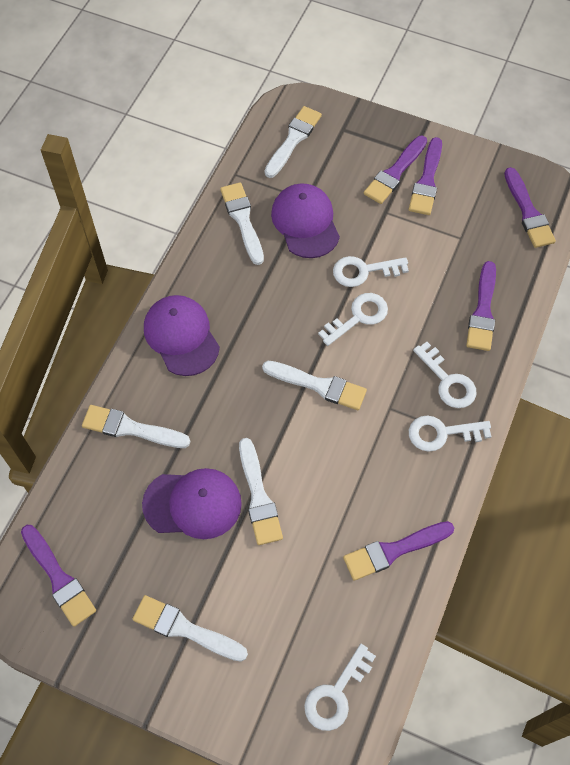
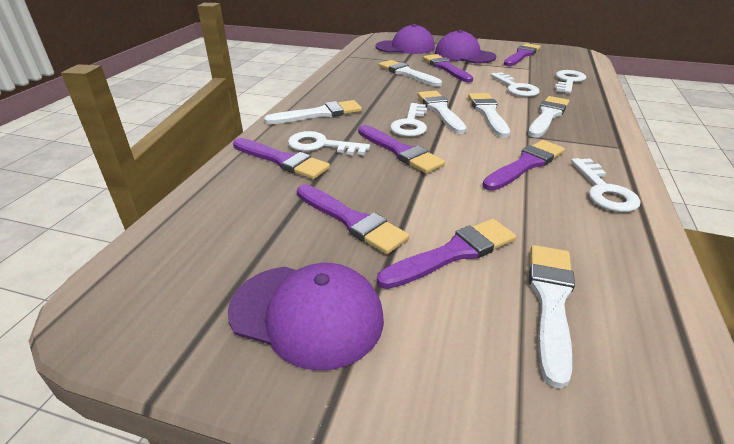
purple brush: [21,525,96,627] [343,521,454,581] [364,136,427,204] [409,137,442,215] [466,261,496,351] [504,167,556,248] = 6 -> [233,138,330,179] [297,184,409,254] [358,125,445,173] [377,219,516,289] [423,54,473,82] [482,140,565,191] [504,43,541,66] = 7

